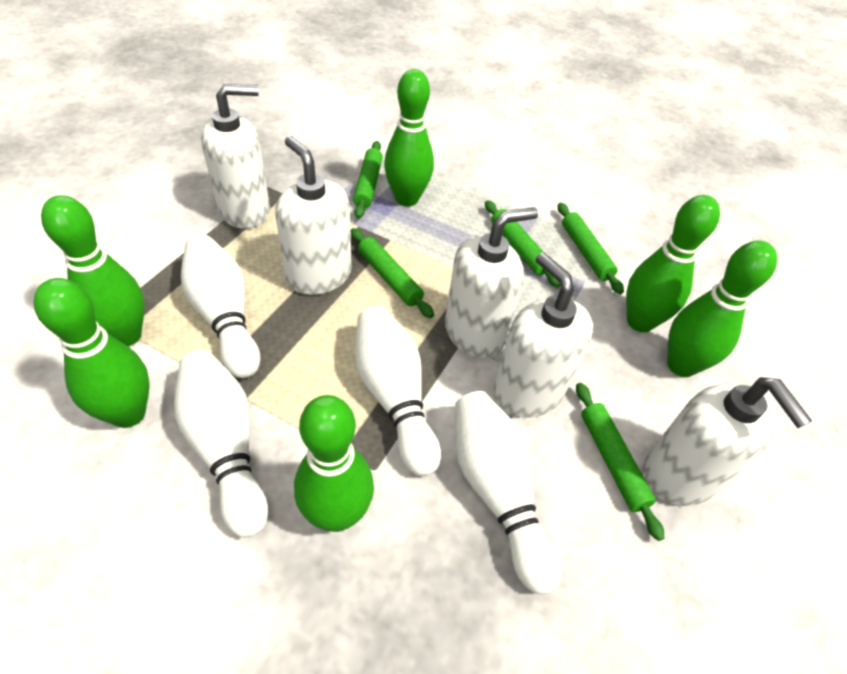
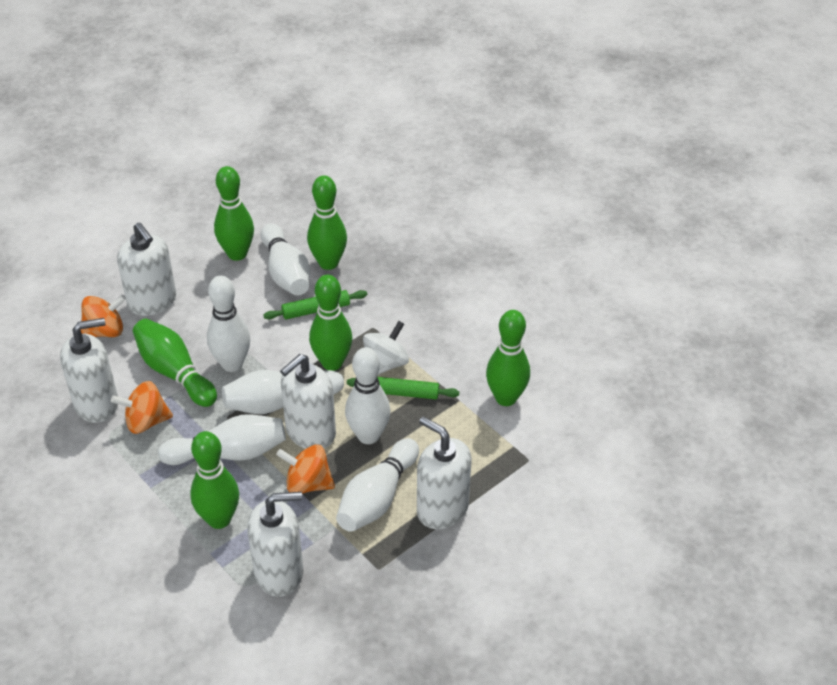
green rolling pin: [351,228,434,318] [353,141,383,219] [485,200,561,287] [557,203,624,294] [576,383,664,541] = 5 -> [263,290,367,320] [347,377,459,399] = 2
orange spinning top: none = 0 -> [81,294,126,337] [111,381,173,434] [276,444,335,493] = 3
white bowling pin: [174,350,268,538] [181,234,260,378] [355,306,441,476] [455,391,561,594] = 4 -> [158,414,286,465] [207,276,250,372] [222,370,344,414] [261,223,310,296] [336,438,419,532] [345,347,391,444] = 6
white spinning top: none = 0 -> [363,321,409,375] = 1

